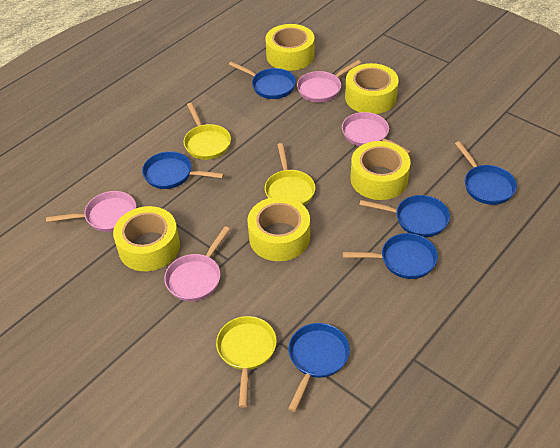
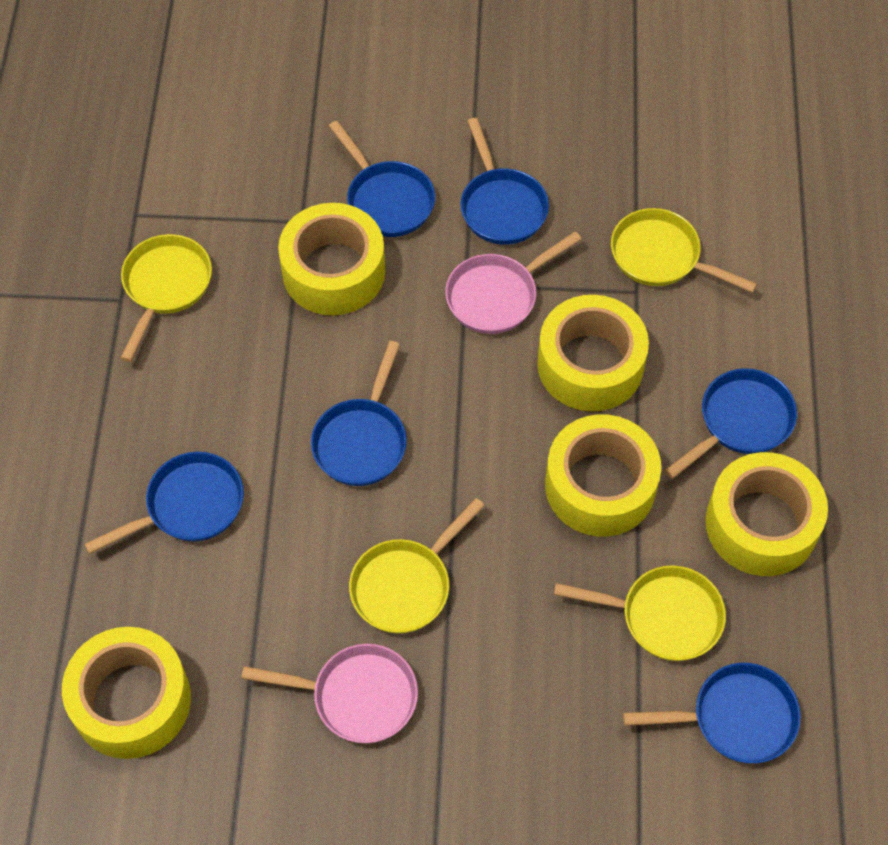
pink pan: [46,191,136,232] [164,226,230,301] [297,60,361,103] [342,112,411,155] = 4 -> [241,644,418,743] [445,231,581,334] = 2
yellow pan: [184,103,231,160] [216,316,277,408] [265,143,315,206] = 3 -> [120,234,212,362] [349,498,485,634] [554,565,726,661] [611,208,757,293] = 4

